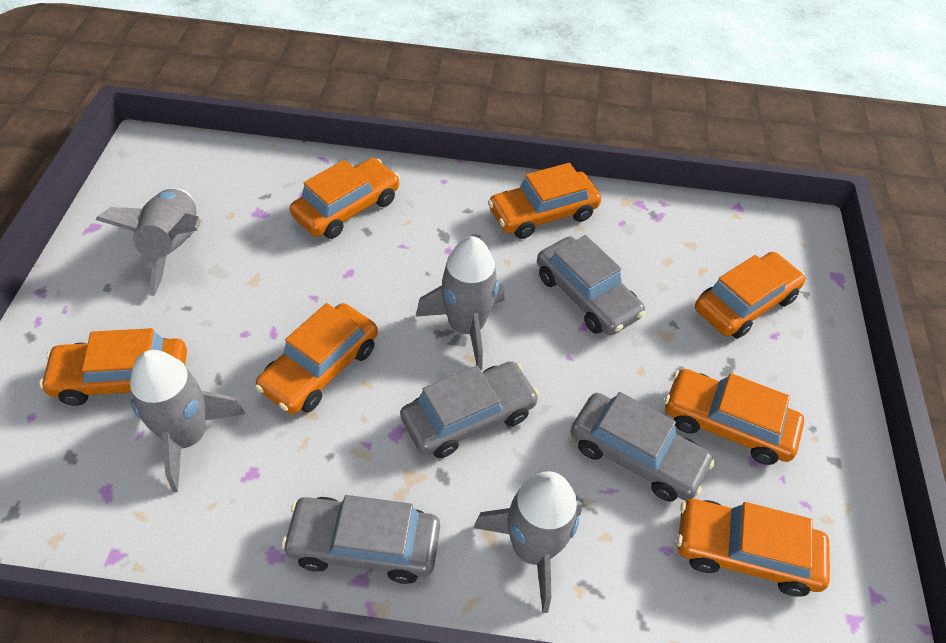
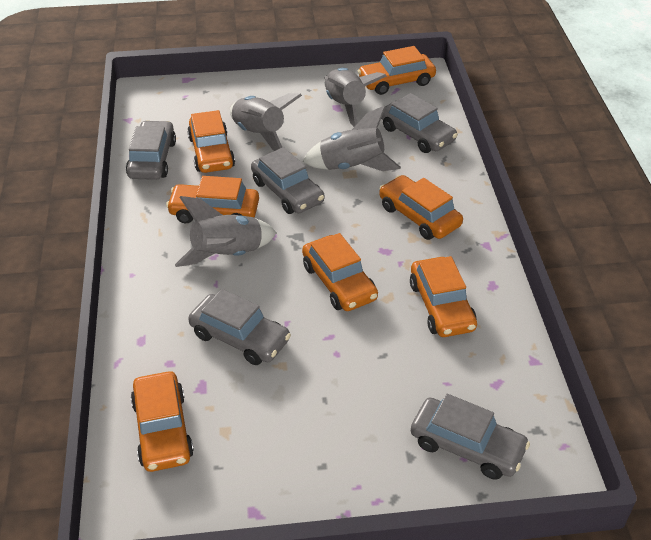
grey car: [281,495,440,584] [400,361,539,458] [537,235,645,335] [570,392,715,502] = 4 -> [126,120,176,180] [188,289,291,365] [251,147,325,214] [381,93,458,153] [411,394,530,480] = 5

